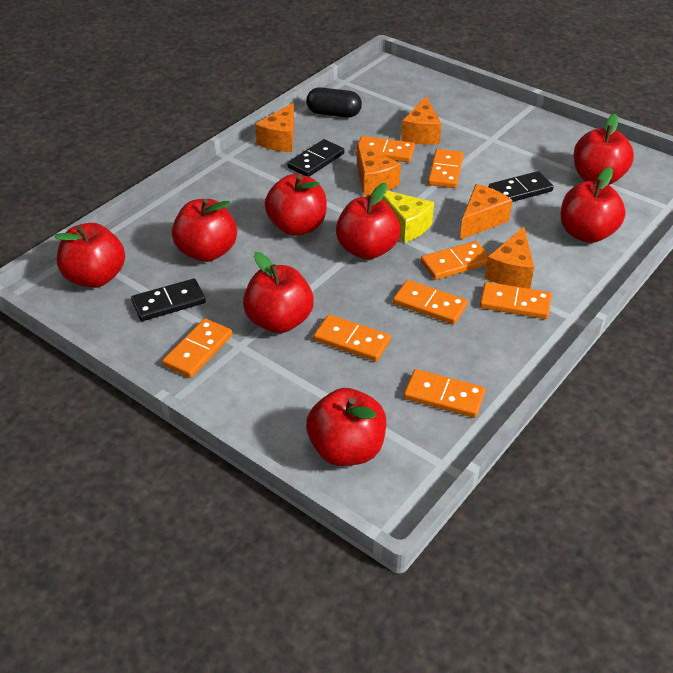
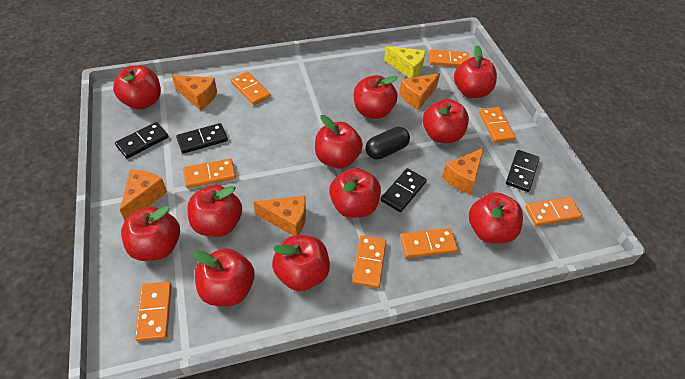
black domino: [131,279,206,321] [287,139,344,177] [489,171,554,202] = 3 -> [115,122,169,159] [176,123,228,154] [381,168,427,212] [506,150,540,192] = 4
red apple: [54,223,125,288] [172,199,237,262] [243,252,314,333] [265,174,327,236] [306,388,386,466] [336,183,401,260] [561,167,626,243] [574,114,634,185] = 8 -> [113,66,161,110] [121,206,180,261] [187,185,242,237] [194,248,255,306] [272,235,330,291] [315,115,363,169] [329,168,381,218] [354,75,398,119] [423,99,469,143] [454,45,497,98] [469,192,523,244] = 11

